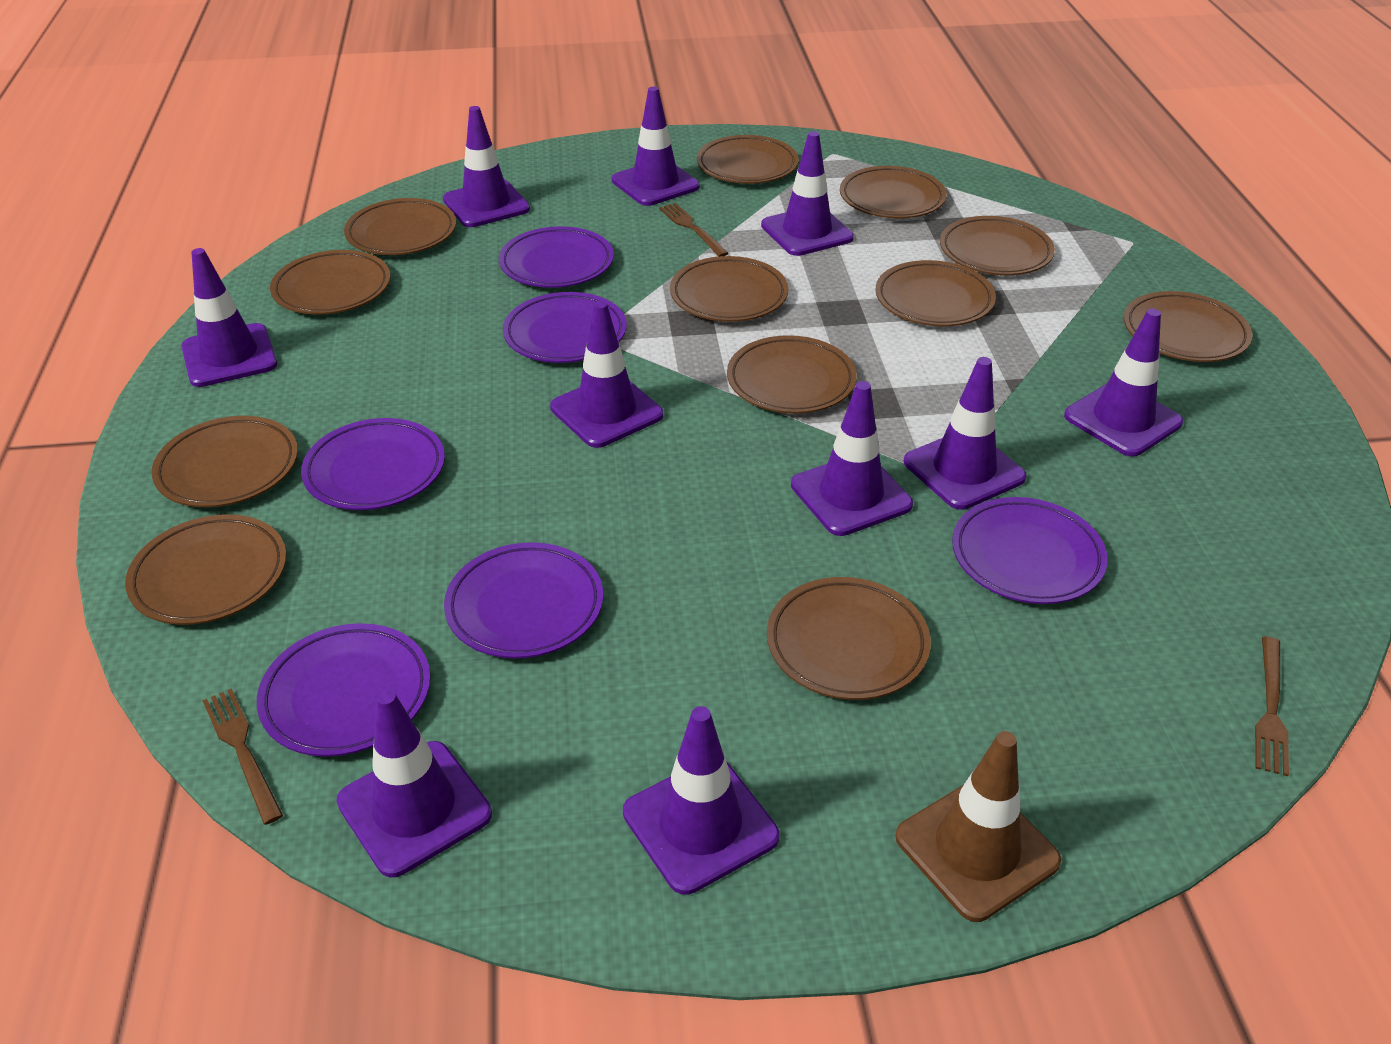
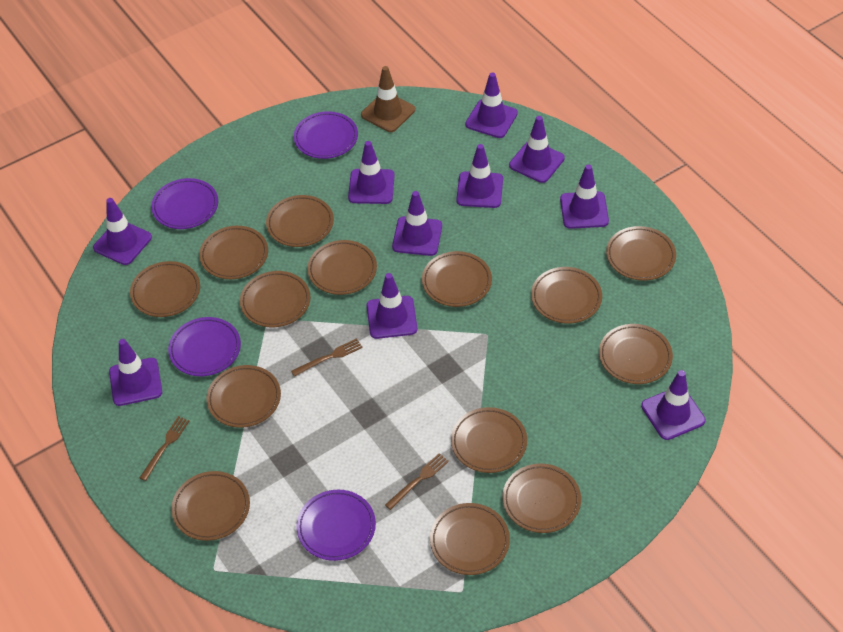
brown plate: [125,514,286,625] [152,416,298,507] [270,250,391,315] [344,198,456,255] [670,256,789,322] [697,135,799,184] [727,335,857,414] [767,577,931,700] [840,166,947,218] [875,260,996,326] [940,216,1055,275] [1124,291,1252,362] = 12 -> [130,261,200,317] [171,471,250,541] [199,226,268,279] [206,365,281,428] [240,271,310,327] [266,195,334,247] [307,240,377,295] [422,251,492,307] [430,503,510,575] [451,407,527,473] [502,463,581,533] [531,267,602,324] [599,324,673,384] [606,226,676,281] = 14
purple plate: [257,623,431,757] [301,418,445,510] [444,542,603,658] [499,226,614,288] [503,292,627,363] [952,497,1108,604] = 6 -> [151,178,218,229] [168,317,241,376] [294,111,358,159] [296,490,376,561] = 4

